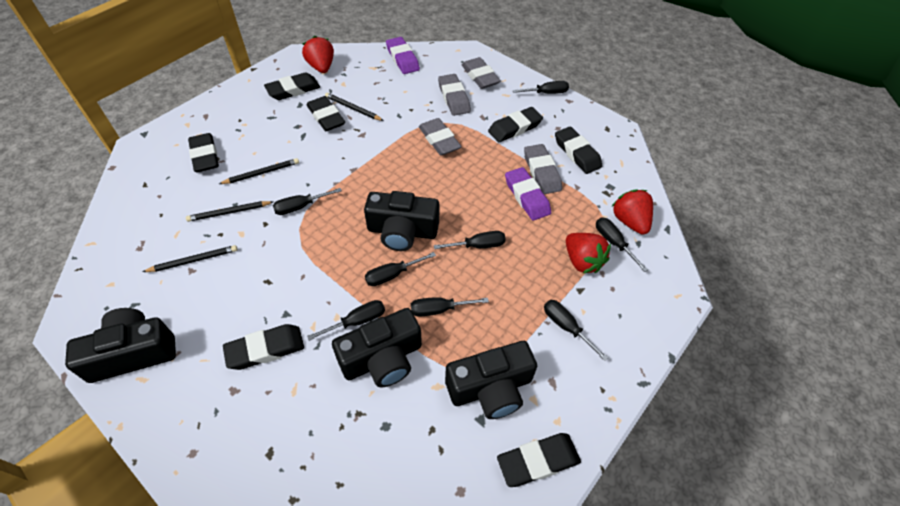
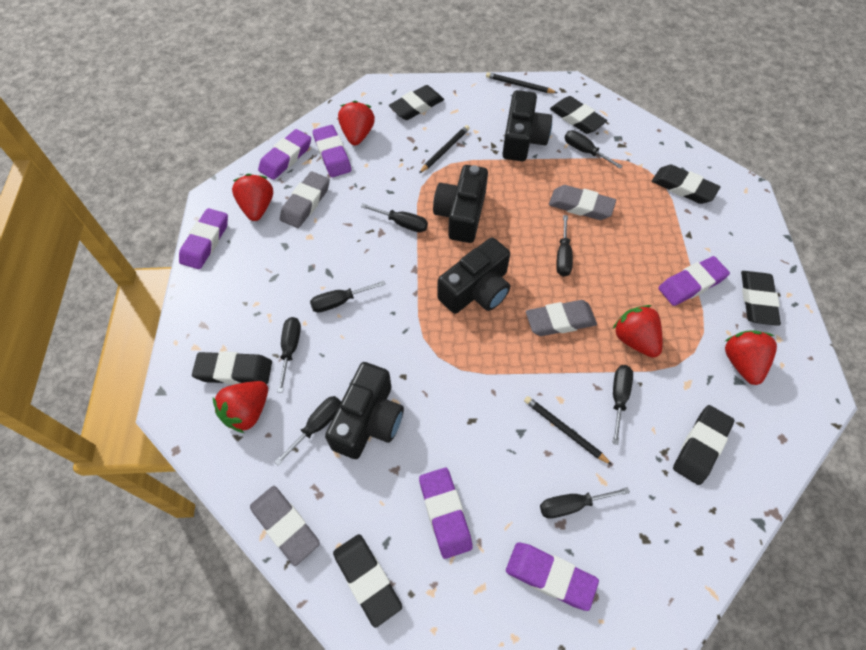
black pencil: [142,245,237,272] [186,201,273,222] [219,158,299,184] [325,93,384,121] = 4 -> [419,125,470,173] [486,72,557,93] [524,396,612,465] = 3
purple eraser: [386,37,420,74] [505,167,551,221] = 2 -> [179,208,228,269] [258,129,311,180] [313,125,351,177] [419,468,473,559] [506,542,599,611] [658,256,730,306] = 6
red strawberry: [302,36,334,73] [566,233,611,274] [612,189,653,234] = 3 -> [213,381,268,433] [232,174,273,221] [338,101,375,146] [613,305,663,358] [725,330,777,385] = 5

